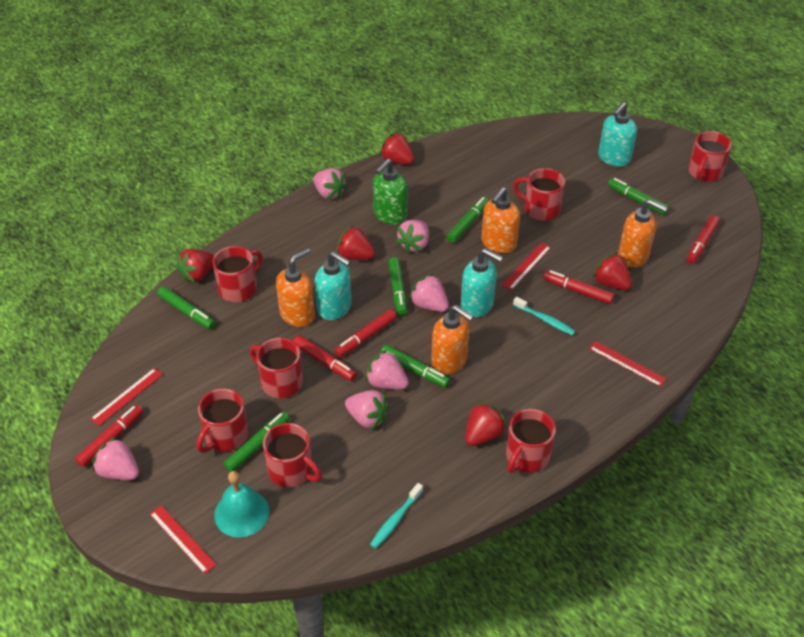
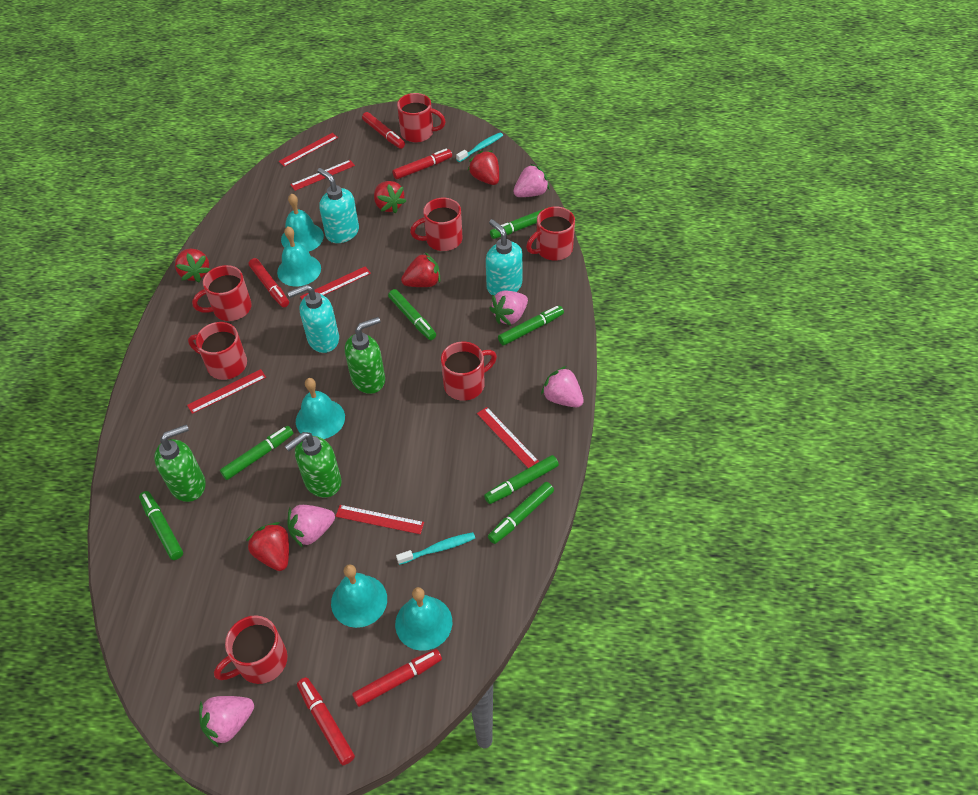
green marker: [157,286,215,329] [223,412,290,472] [380,344,450,388] [388,257,407,316] [447,197,489,243] [608,178,669,215] = 6 -> [139,491,183,560] [220,426,293,480] [388,289,436,340] [484,455,559,504] [488,482,554,544] [490,207,548,239] [498,305,564,346] = 7
green soap dispenser: [373,159,408,224] = 1 -> [154,424,206,502] [285,432,342,498] [345,317,385,394] = 3
orange soap dispenser: [276,248,315,327] [431,305,474,374] [481,187,520,253] [618,199,668,268] = 4 -> none = 0
pink strawberry: [92,437,139,480] [313,168,348,199] [345,390,389,430] [365,350,409,390] [396,220,429,253] [409,273,449,312] = 6 -> [199,696,254,747] [287,505,335,548] [489,290,528,326] [513,164,549,197] [541,366,584,407] = 5
red ruler: [90,368,163,426] [150,505,216,574] [502,242,551,290] [589,341,666,387] = 4 -> [187,369,266,414] [278,133,338,167] [290,160,355,191] [300,266,371,300] [335,505,424,534] [477,407,539,468] = 6
turquoise bell: [214,471,269,538] = 1 -> [277,226,321,286] [281,193,324,252] [296,378,345,439] [331,564,387,628] [395,587,452,651] = 5

